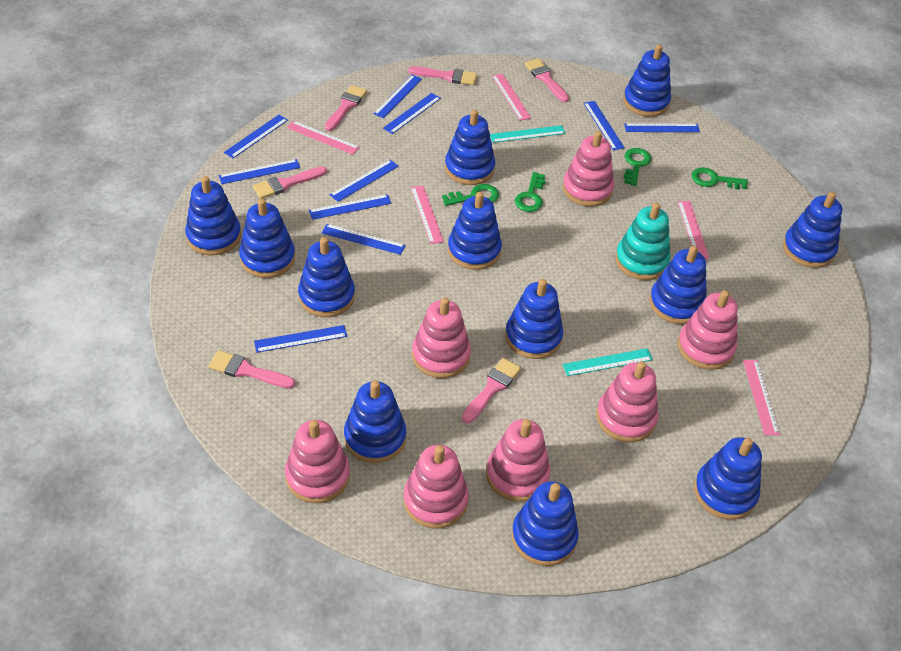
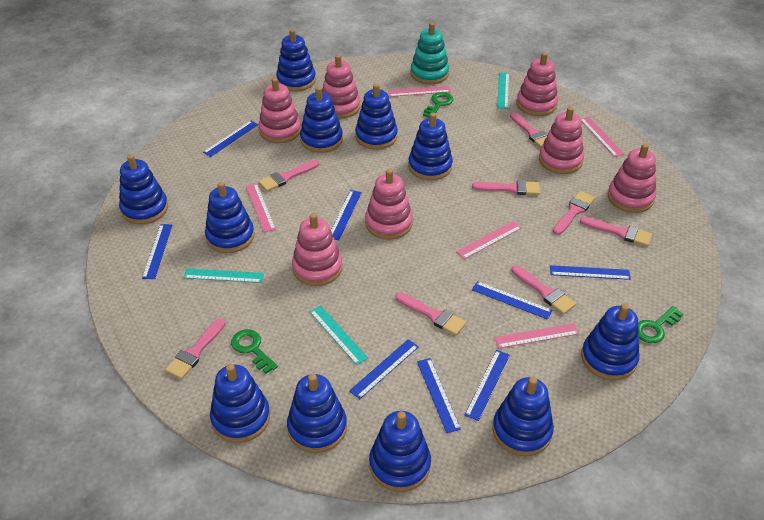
blue ruler: [219,159,300,184] [224,115,288,158] [254,325,347,353] [309,194,392,220] [322,224,405,255] [330,160,399,202] [373,75,422,118] [383,93,441,134] [583,101,625,150] [624,123,700,132] = 10 -> [142,224,172,279] [203,120,258,157] [331,190,362,240] [349,339,419,399] [417,358,461,433] [464,350,510,421] [472,281,552,320] [550,265,631,280] = 8
blue stacking toy: [185,176,241,255] [239,199,295,278] [298,237,355,317] [344,380,406,463] [445,109,495,185] [448,192,502,270] [505,279,563,359] [511,481,579,566] [623,44,671,117] [649,246,707,324] [694,437,762,520] [783,192,842,268] = 12 -> [119,154,168,224] [205,182,254,253] [210,364,270,443] [276,29,316,91] [287,374,347,453] [300,87,343,153] [355,84,398,149] [369,411,431,492] [408,113,453,180] [492,377,554,456] [581,303,639,380] = 11
green key: [442,184,499,206] [515,172,546,212] [623,148,651,186] [691,167,748,189] = 4 -> [231,329,278,374] [423,92,453,118] [638,306,684,343] = 3
pink brush: [208,350,295,389] [253,166,327,199] [325,85,367,131] [408,66,477,85] [462,358,521,423] [525,58,569,102] = 6 -> [165,318,226,379] [258,160,319,192] [396,292,466,336] [472,180,540,195] [510,112,547,148] [512,265,576,314] [553,191,595,235] [580,217,652,246] = 8
turquoise ruler: [490,125,566,143] [563,348,653,376] = 2 -> [183,268,264,283] [309,305,368,365] [497,72,509,109] = 3

